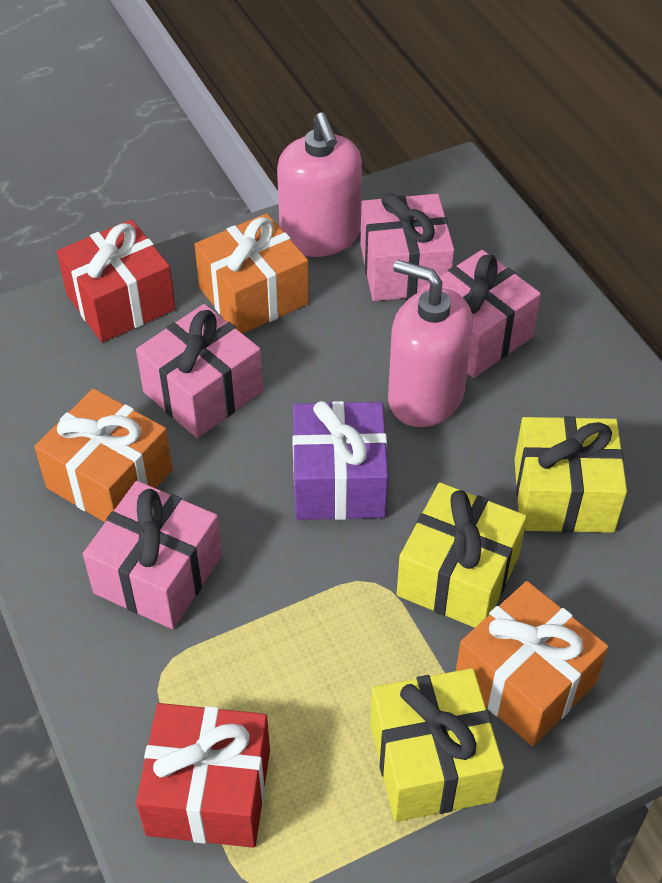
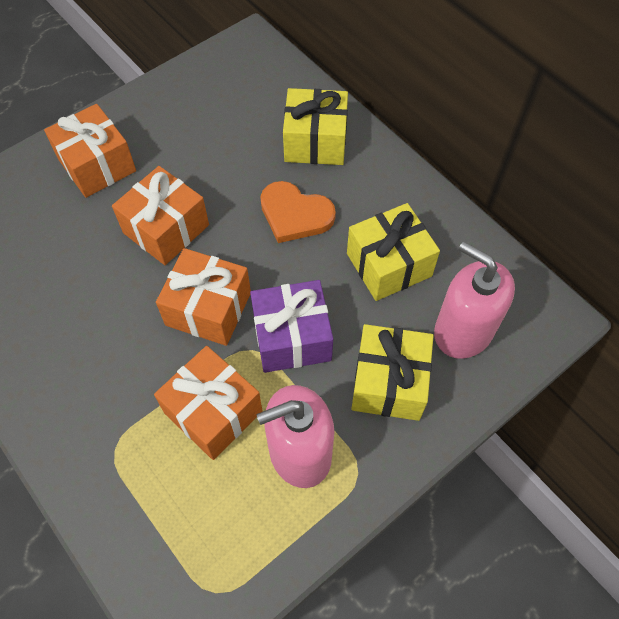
orange gift: [34,388,173,522] [194,213,309,334] [456,581,608,746] = 3 -> [44,104,136,198] [112,166,209,265] [154,346,262,460] [156,248,251,346] = 4
orange heart: none = 0 -> [260,181,336,243] = 1
pink gift: [83,481,222,629] [136,304,263,438] [360,193,454,301] [420,250,541,378] = 4 -> none = 0
red gift: [57,219,176,342] [136,703,270,848] = 2 -> none = 0

